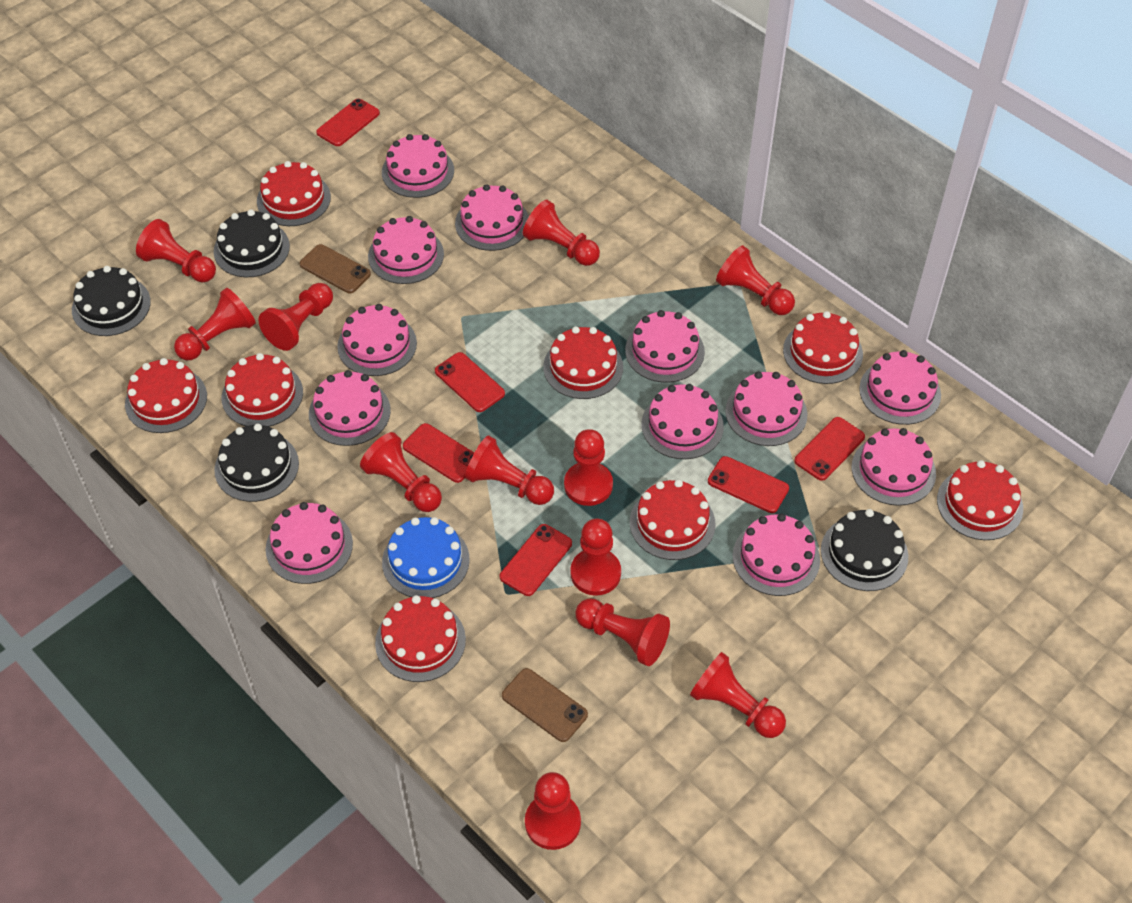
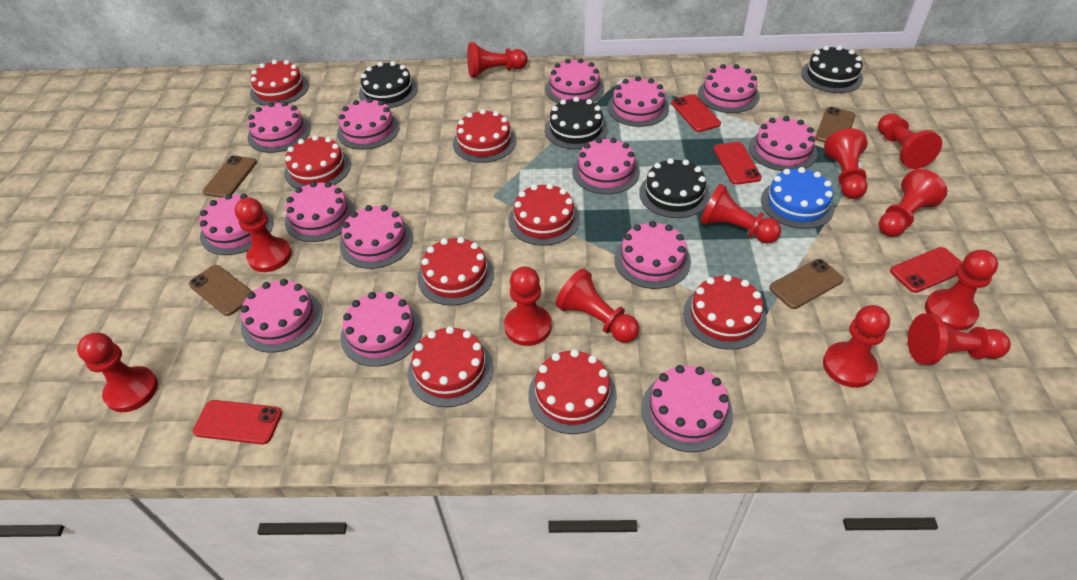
brown phone: [300,244,371,293] [502,668,588,742] = 2 -> [189,265,253,316] [203,155,257,198] [769,259,844,309] [815,107,855,143] = 4
pink cake: [266,502,353,584] [309,370,391,446] [337,304,417,376] [368,216,444,284] [382,134,454,198] [455,184,529,251] [625,310,705,383] [641,384,724,459] [725,371,808,446] [733,514,820,596] [852,428,936,506] [859,350,941,425] = 12 -> [199,194,273,255] [241,279,322,353] [248,101,311,153] [285,181,356,242] [337,98,400,150] [340,205,413,269] [340,292,422,367] [545,58,604,103] [572,138,640,194] [607,76,669,127] [614,221,691,289] [641,365,733,452] [698,64,760,113] [749,116,817,171] = 14
red phone: [316,99,380,146] [403,423,474,483] [435,352,505,412] [500,524,572,596] [708,456,789,513] [794,417,865,481] = 6 -> [193,400,282,444] [671,94,721,132] [714,142,762,185] [890,247,963,293] = 4

